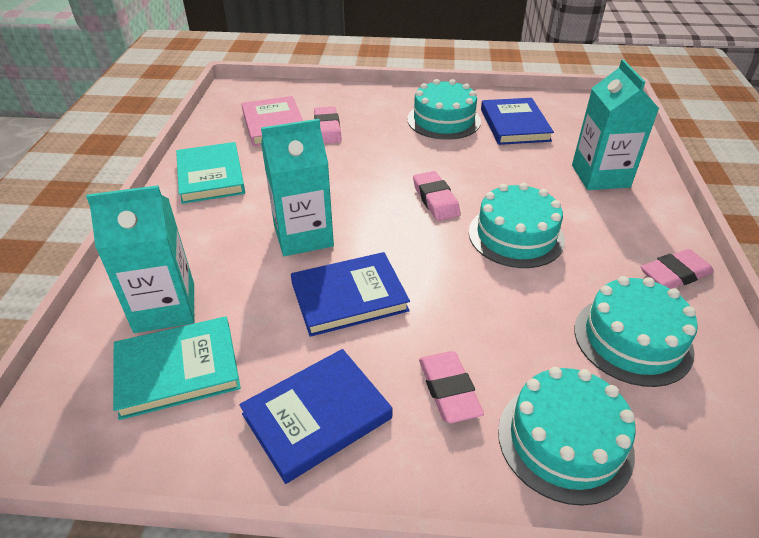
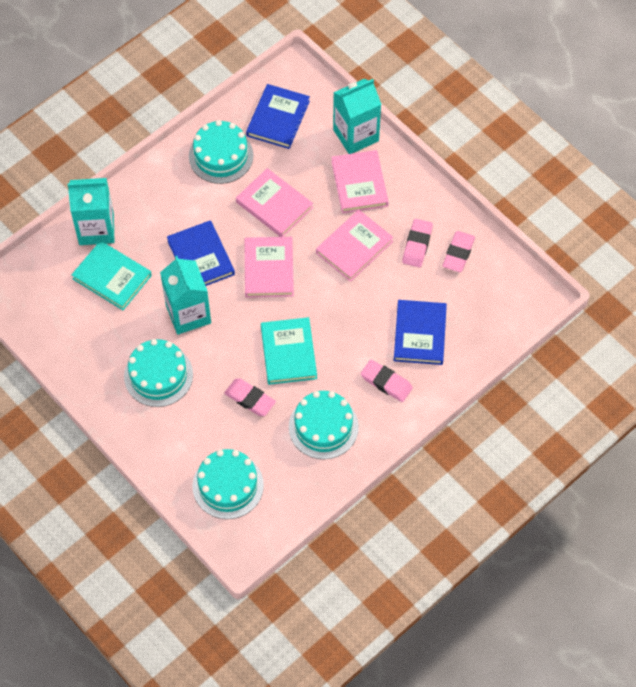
pink book: [242,96,303,146] = 1 -> [236,168,313,237] [244,237,294,298] [316,210,393,282] [331,150,389,213] = 4

